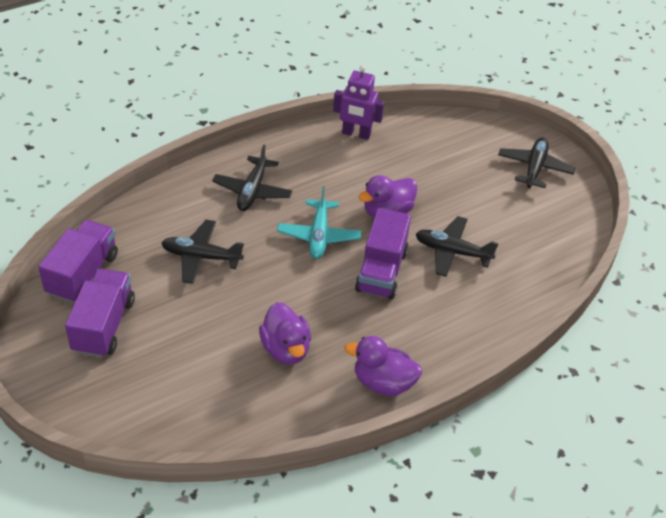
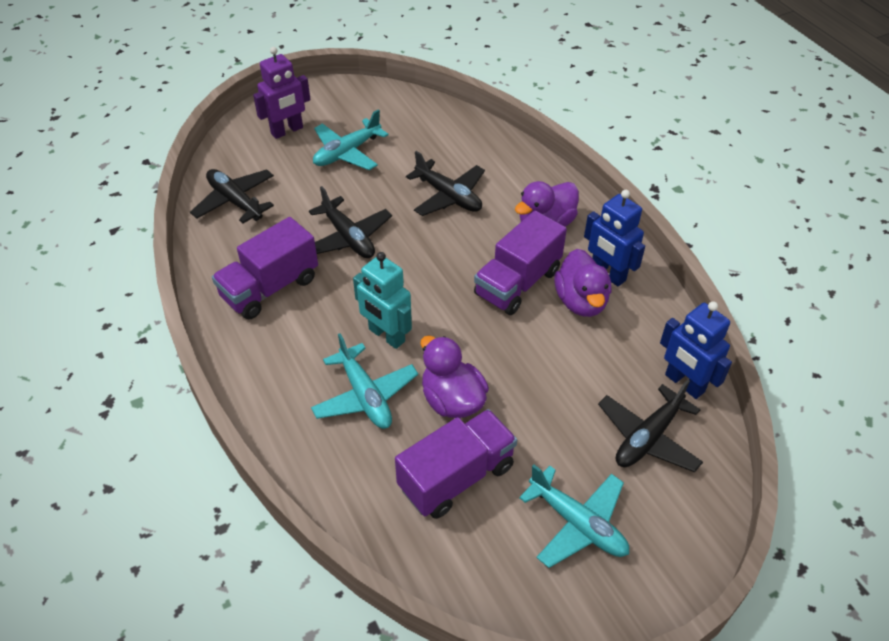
blue robot: none = 0 -> [584,190,645,286] [660,301,732,399] = 2
turquoise plane: [277,186,361,259] = 1 -> [311,334,418,429] [313,109,389,170] [519,465,629,568] = 3
turquoise robot: none = 0 -> [353,252,412,349] = 1

